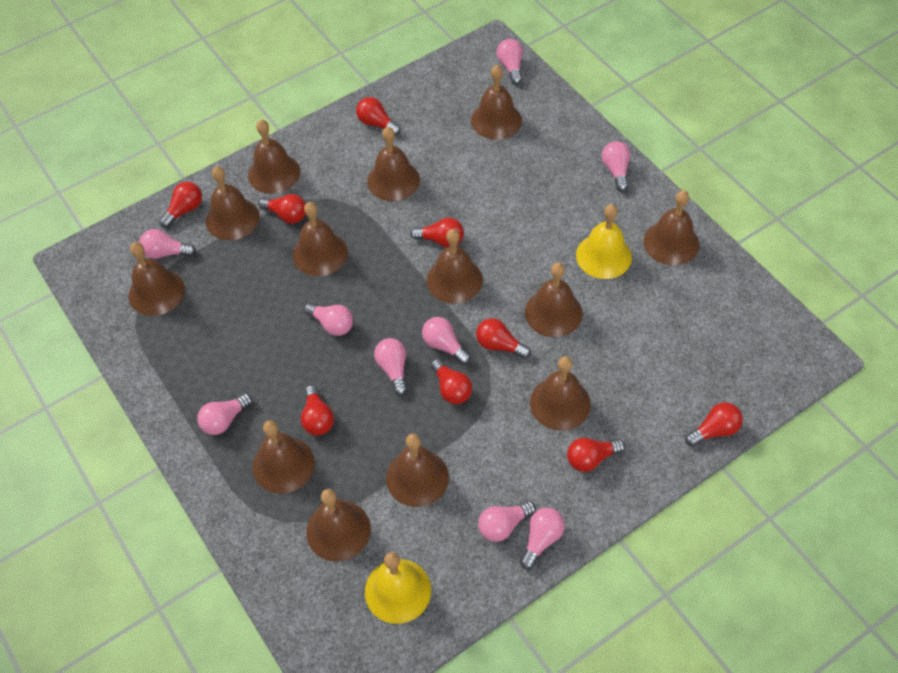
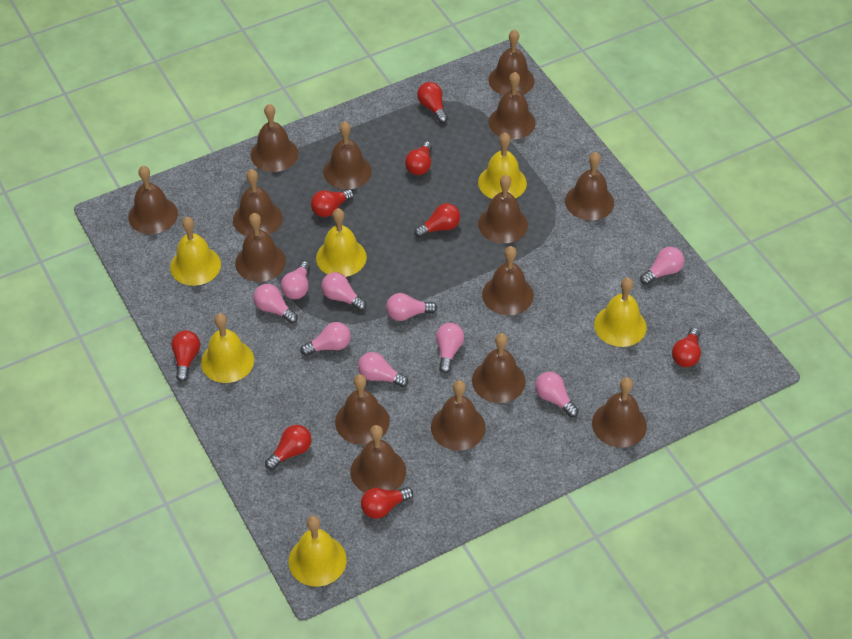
brown bell: [128,242,185,316] [206,166,260,240] [248,120,300,194] [253,420,315,494] [293,202,348,276] [306,489,371,562] [367,127,420,201] [386,434,449,507] [427,229,483,303] [471,65,522,140] [525,263,582,337] [530,356,591,431] [644,190,699,265] = 13 -> [128,166,178,234] [233,169,283,236] [235,213,286,282] [250,104,298,172] [323,121,372,189] [335,374,390,445] [350,425,406,493] [431,380,486,451] [472,333,526,403] [478,175,528,244] [482,246,534,315] [488,29,535,95] [489,72,536,140] [565,152,614,221] [592,377,647,448] = 15
red light bulb: [159,182,202,228] [259,194,306,223] [301,385,334,435] [356,97,401,135] [410,218,464,247] [431,359,472,404] [476,318,531,359] [567,438,625,472] [685,402,743,447] = 9 -> [171,331,200,382] [265,425,312,470] [311,189,354,217] [361,487,413,519] [405,141,432,175] [414,203,460,238] [417,82,448,123] [672,328,701,367] = 8
yellow bell: [365,552,431,624] [576,204,632,279] = 2 -> [170,217,221,286] [201,313,254,383] [289,516,347,587] [316,208,367,277] [478,133,527,199] [594,277,646,347] = 6

